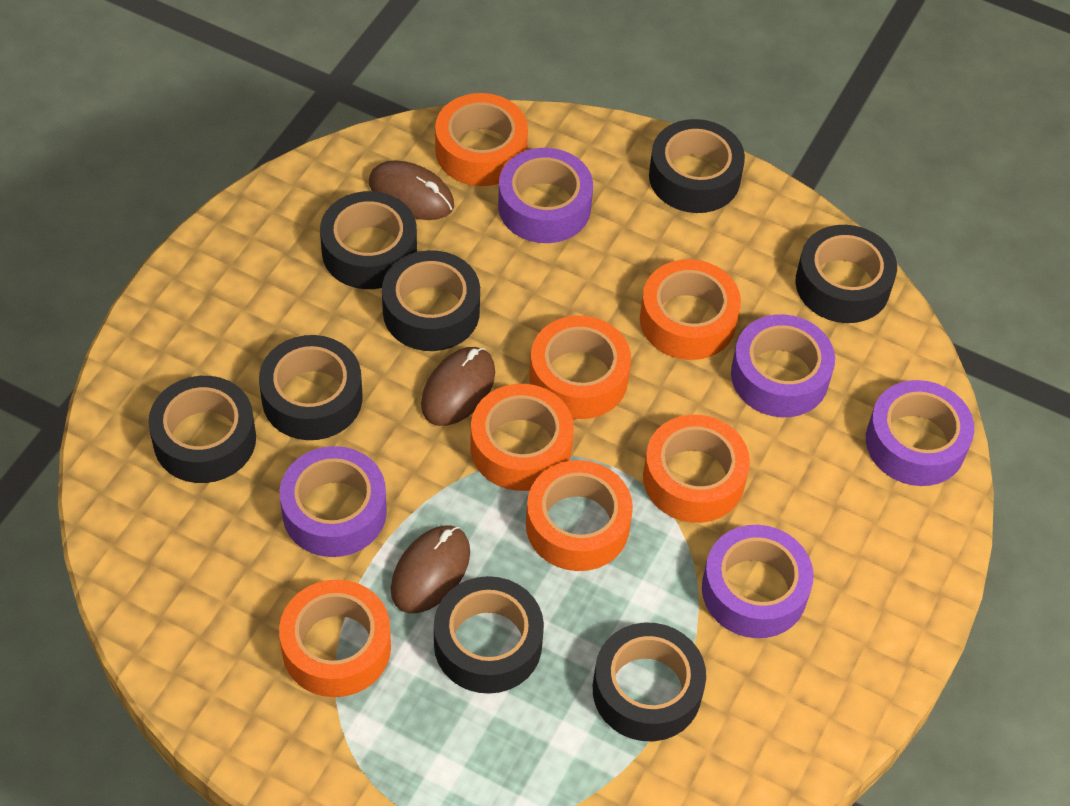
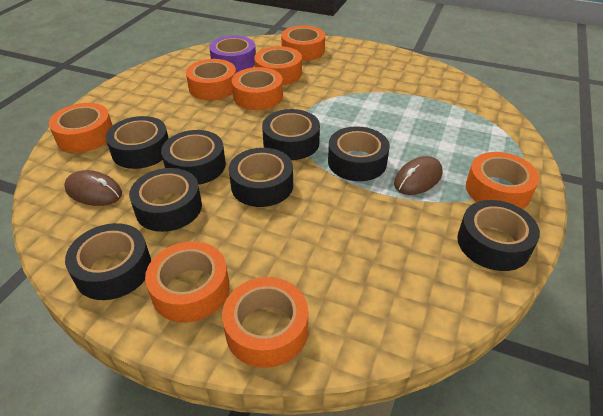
brown mouse: [369,161,454,220] [391,525,470,613] [421,347,495,426] = 3 -> [64,170,122,206] [394,156,443,195] = 2
orange tape: [279,580,391,697] [435,93,528,186] [470,384,574,491] [526,460,633,571] [530,316,631,419] [640,259,741,360] [643,415,750,523] = 7 -> [49,103,113,153] [145,241,230,323] [186,59,236,100] [222,277,308,368] [232,67,283,110] [255,46,302,85] [281,26,325,61] [466,152,539,209] = 8
purple tape: [280,446,387,557] [498,148,593,243] [702,525,814,638] [731,314,835,417] [866,380,974,486] = 5 -> [209,36,256,73] = 1

